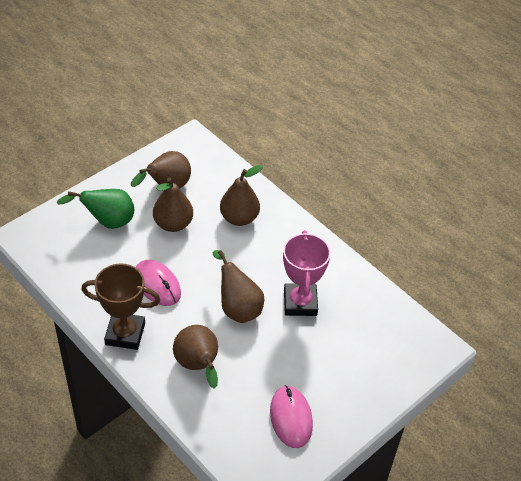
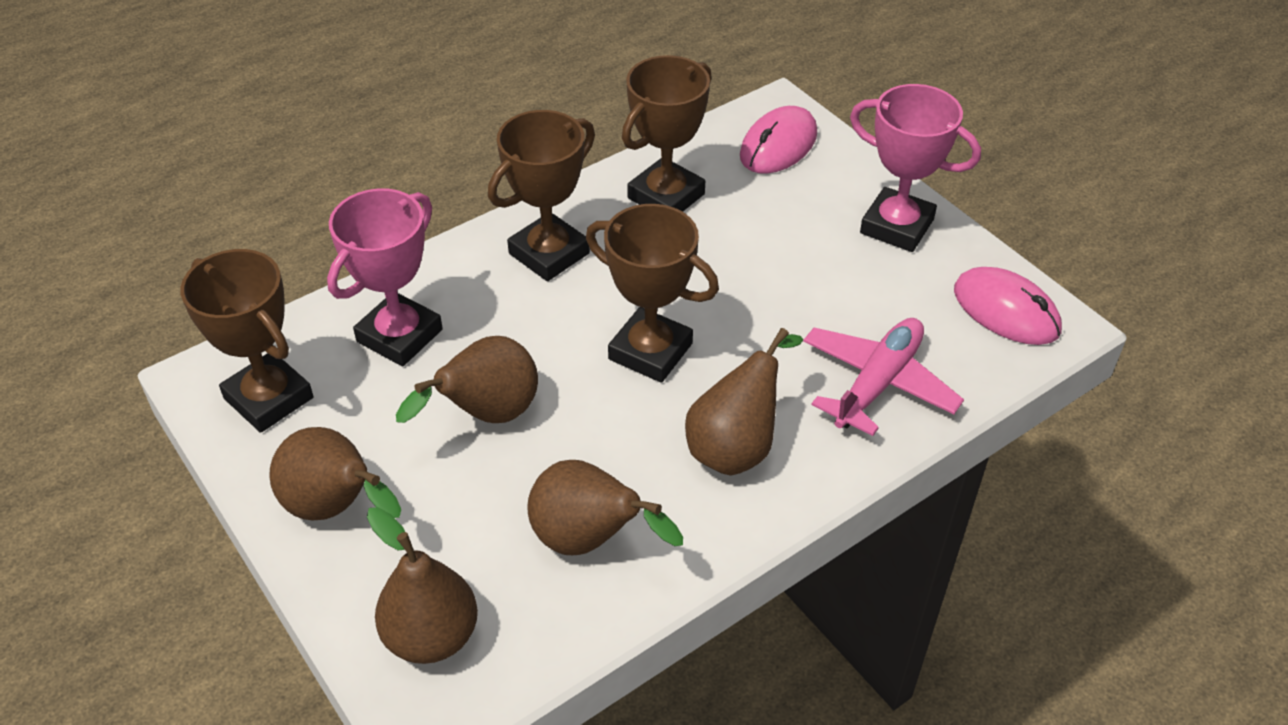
brown trophy: [81,264,160,350] = 1 -> [180,249,314,433] [488,110,595,281] [586,204,719,383] [622,55,712,212] = 4
green pear: [57,189,134,229] = 1 -> none = 0
pink plane: none = 0 -> [803,318,964,436] = 1
pink trophy: [283,230,331,316] = 1 -> [327,188,443,366] [850,84,981,252] = 2

